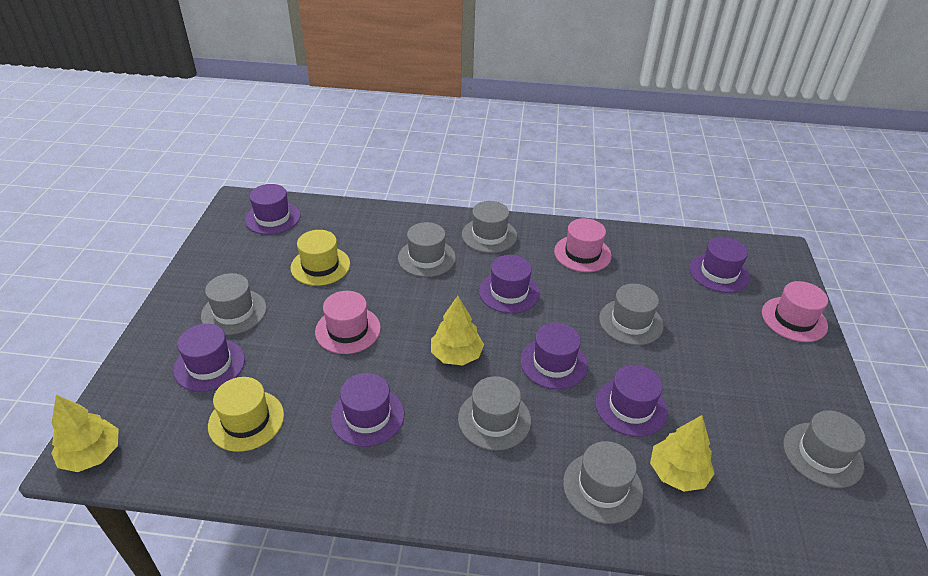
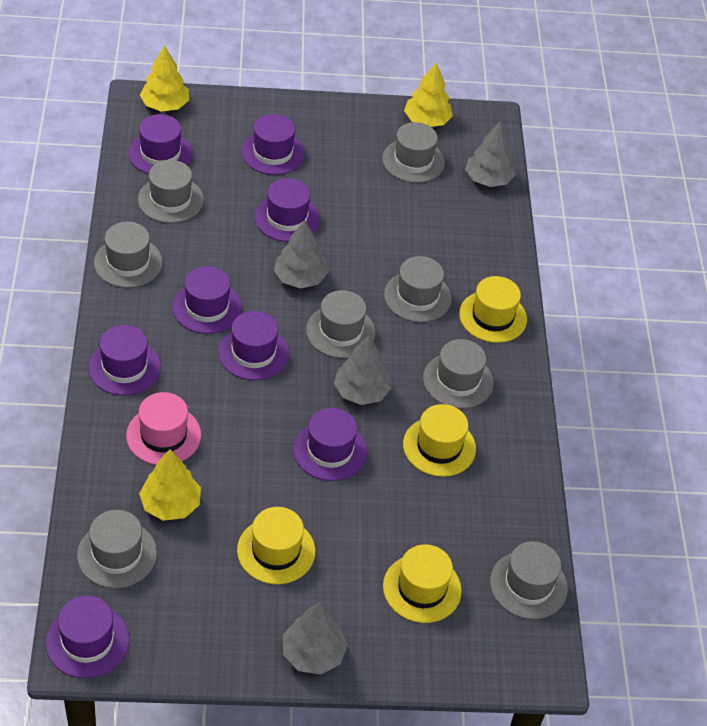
grey hat: [201,273,267,335] [398,222,456,277] [458,376,531,450] [462,201,517,253] [563,441,643,524] [599,283,664,345] [783,410,866,488] = 7 -> [77,510,157,588] [94,222,163,288] [138,160,204,223] [306,290,376,358] [382,122,445,183] [384,256,452,322] [423,339,494,409] [490,541,568,619] = 8
grey tree: none = 0 -> [274,220,328,289] [283,602,347,675] [334,335,391,405] [465,121,516,187] = 4
pink hat: [315,291,381,354] [554,218,612,272] [762,281,828,342] = 3 -> [126,392,201,465] = 1
purple hat: [173,324,245,392] [245,184,301,235] [331,373,404,447] [479,255,540,313] [520,322,588,389] [595,365,668,437] [689,237,750,293] = 7 -> [46,596,129,678] [88,325,161,396] [128,114,193,174] [172,266,242,334] [218,311,289,380] [241,114,305,175] [254,178,320,242] [293,408,367,481] = 8
yellow hat: [208,377,284,452] [290,230,350,286] = 2 -> [237,507,315,584] [383,544,462,623] [403,404,476,477] [459,276,527,343] = 4

